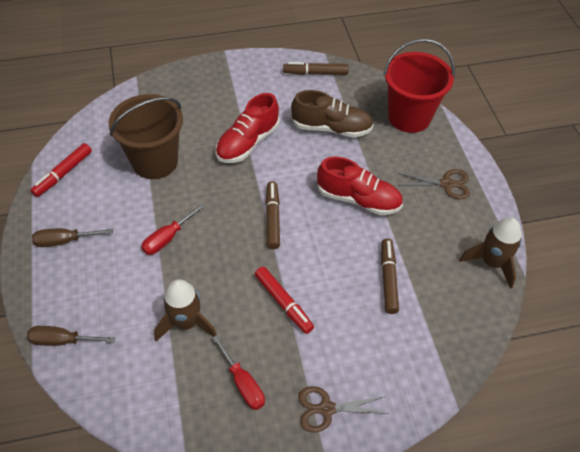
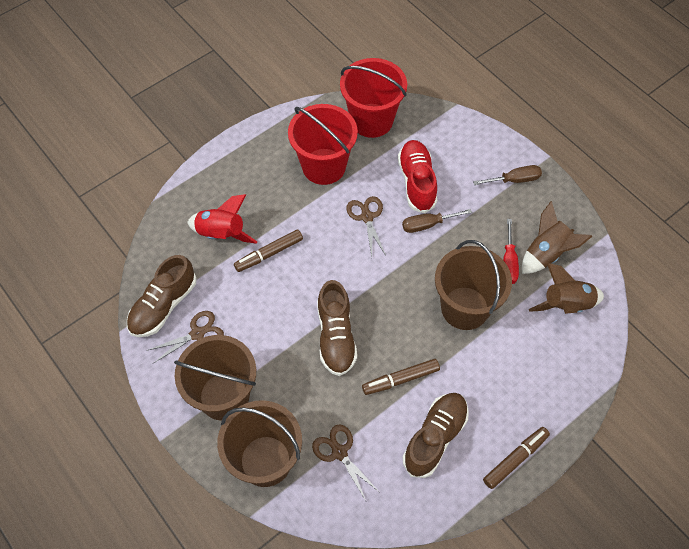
brown bucket: [108,94,183,179] = 1 -> [174,335,256,421] [217,400,302,487] [435,240,512,330] = 3
brown scissors: [298,386,389,432] [398,169,470,199] = 2 -> [146,311,224,363] [312,424,378,501] [346,196,386,256] = 3
brown shoe: [291,90,373,138] = 1 -> [127,255,197,337] [317,280,357,376] [402,393,469,478] = 3
red bucket: [383,39,455,133] = 1 -> [288,104,358,185] [340,58,407,138] = 2
red marker: [30,143,92,197] [255,267,314,334] = 2 -> none = 0
red rocket: none = 0 -> [187,194,257,244] = 1
red screwdriver: [141,204,204,255] [212,335,265,410] = 2 -> [503,219,519,284] = 1
red shoe: [216,93,280,163] [317,157,403,215] = 2 -> [398,140,437,213] = 1

